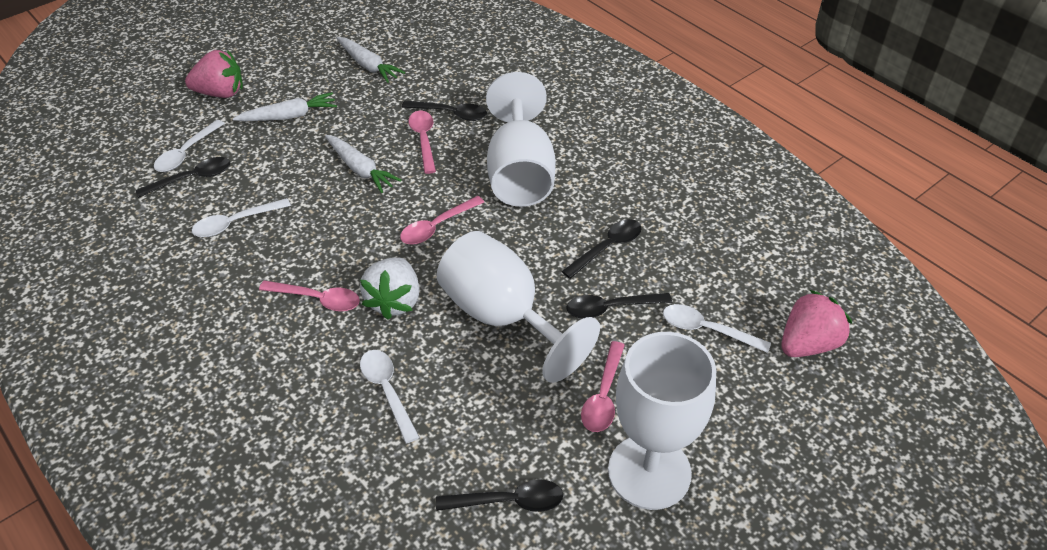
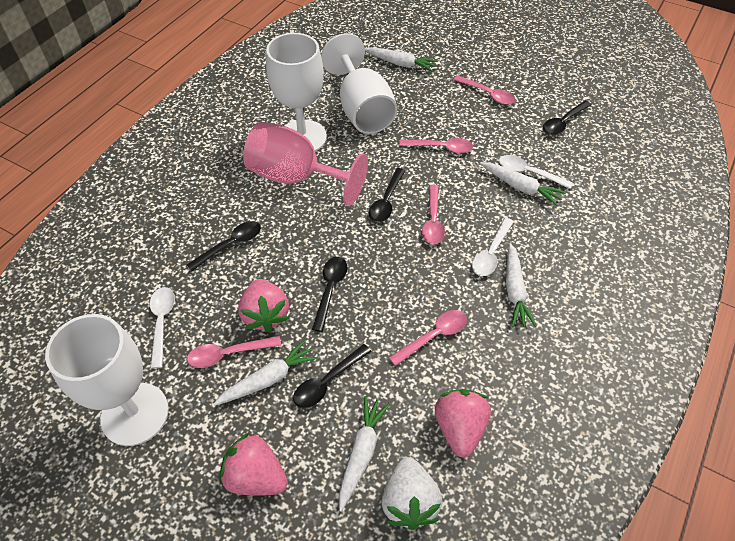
pink goblet: none = 0 -> [243,122,368,206] = 1
pink spoon: [259,281,360,312] [400,196,484,245] [408,111,436,174] [581,341,625,432] = 4 -> [187,336,281,368] [389,310,467,366] [399,138,473,153] [422,185,445,245] [453,75,516,105] = 5
pink strawberry: [185,50,243,98] [781,290,852,357] = 2 -> [219,432,288,496] [238,279,289,333] [435,389,491,458] = 3
white carrot: [233,92,337,121] [325,135,401,193] [337,37,405,83] = 3 -> [213,340,318,406] [339,396,390,512] [365,47,438,71] [480,162,566,206] [506,243,537,327] = 5
white spoon: [154,120,225,172] [192,198,291,237] [360,350,420,443] [663,304,771,353] = 4 -> [150,287,175,368] [472,218,514,276] [499,155,573,189] = 3

